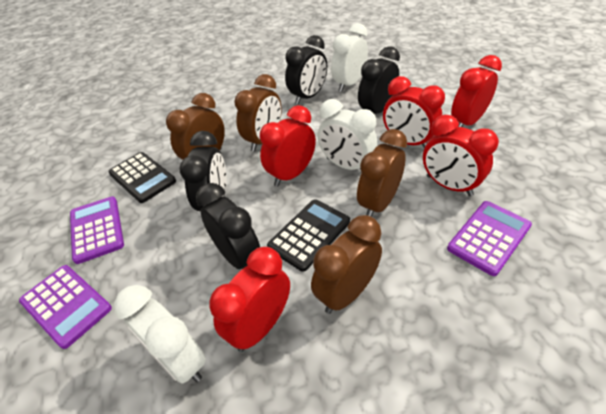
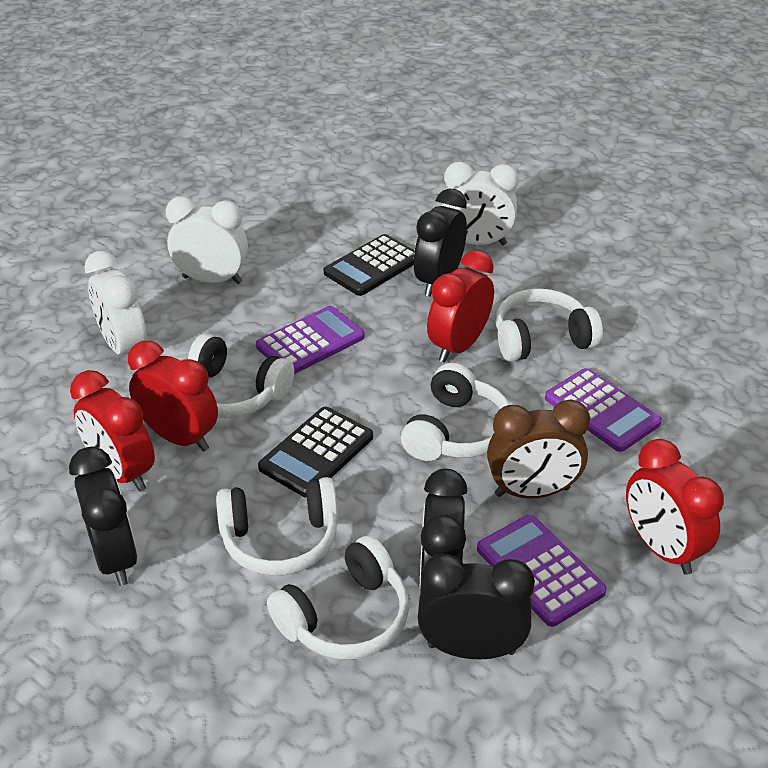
brown clock: [166,93,225,160] [234,74,282,152] [311,215,382,314] [357,129,407,217] = 4 -> [487,399,590,498] = 1
red clock: [209,247,290,352] [260,105,316,187] [383,76,445,148] [423,115,499,196] [451,55,502,127] = 5 -> [70,370,155,492] [128,341,218,452] [427,250,494,363] [626,439,724,575] = 4
white headphones: none = 0 -> [188,334,294,418] [216,477,338,575] [267,536,409,660] [401,363,510,461] [495,288,603,362] = 5

